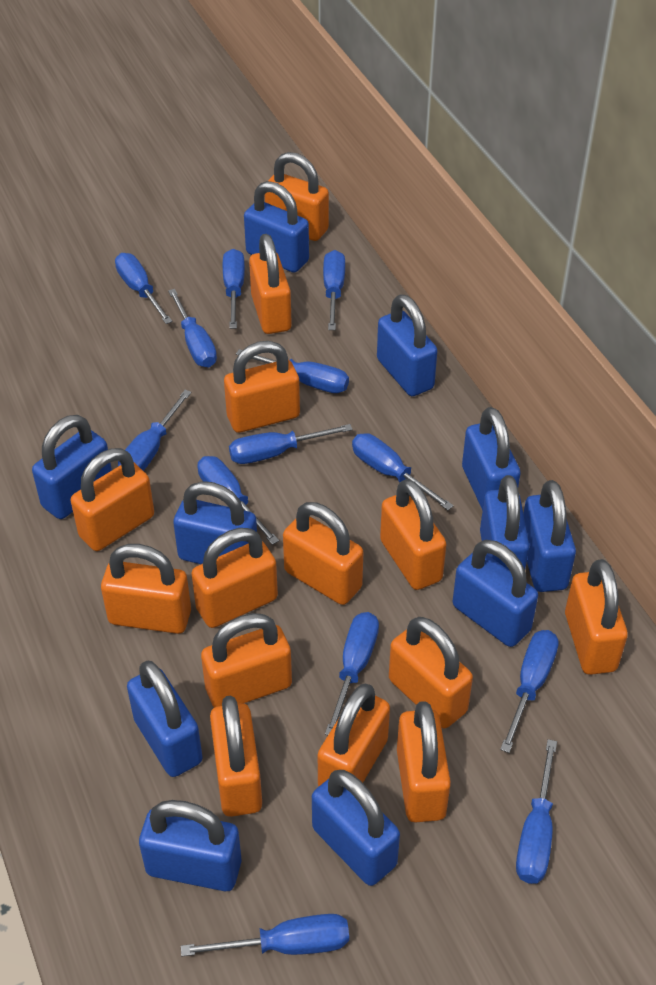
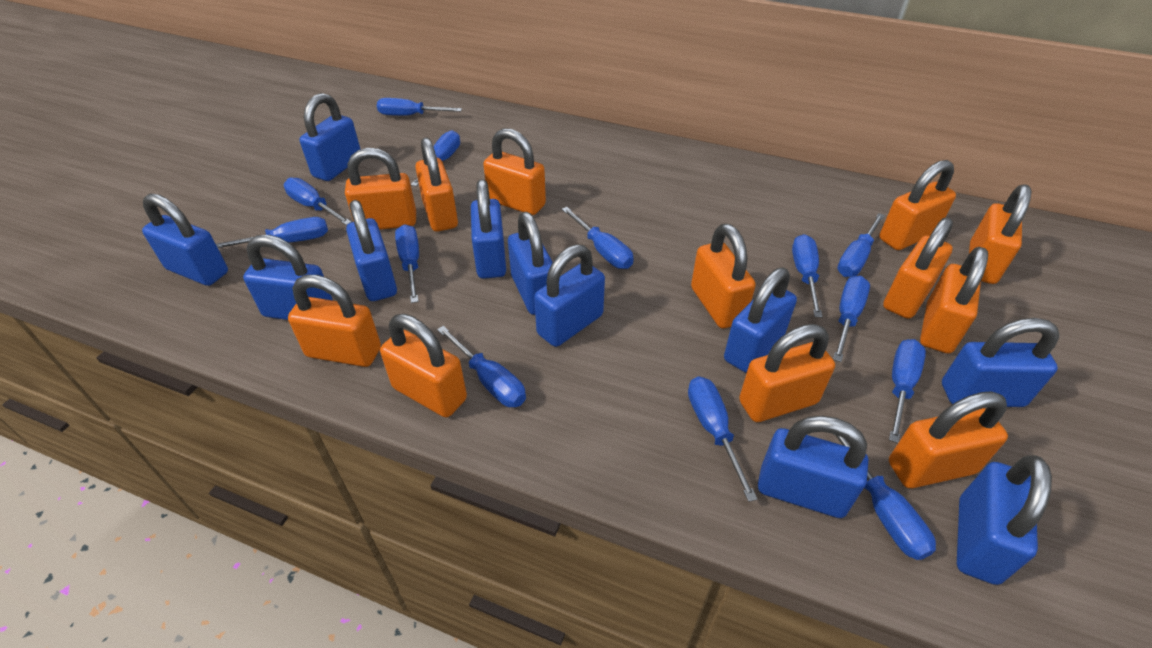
orange padlock: [71,448,154,551] [101,544,191,634] [191,528,278,628] [201,613,292,708] [210,696,262,817] [224,341,300,433] [249,234,292,334] [265,152,329,241] [283,502,363,605] [318,684,390,786] [380,479,446,590] [389,617,473,728] [397,701,451,823] [565,559,628,675] = 14 -> [288,275,381,367] [345,148,416,230] [380,314,467,417] [415,137,458,232] [483,128,546,215] [691,224,756,328] [739,324,835,422] [879,160,956,250] [883,217,953,319] [889,391,1008,488] [920,247,988,354] [969,184,1032,284] = 12

